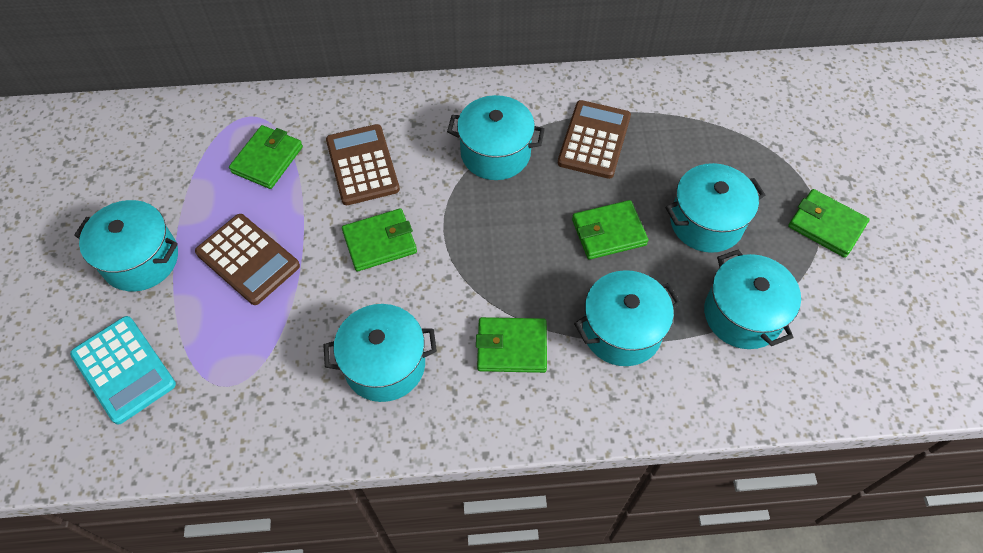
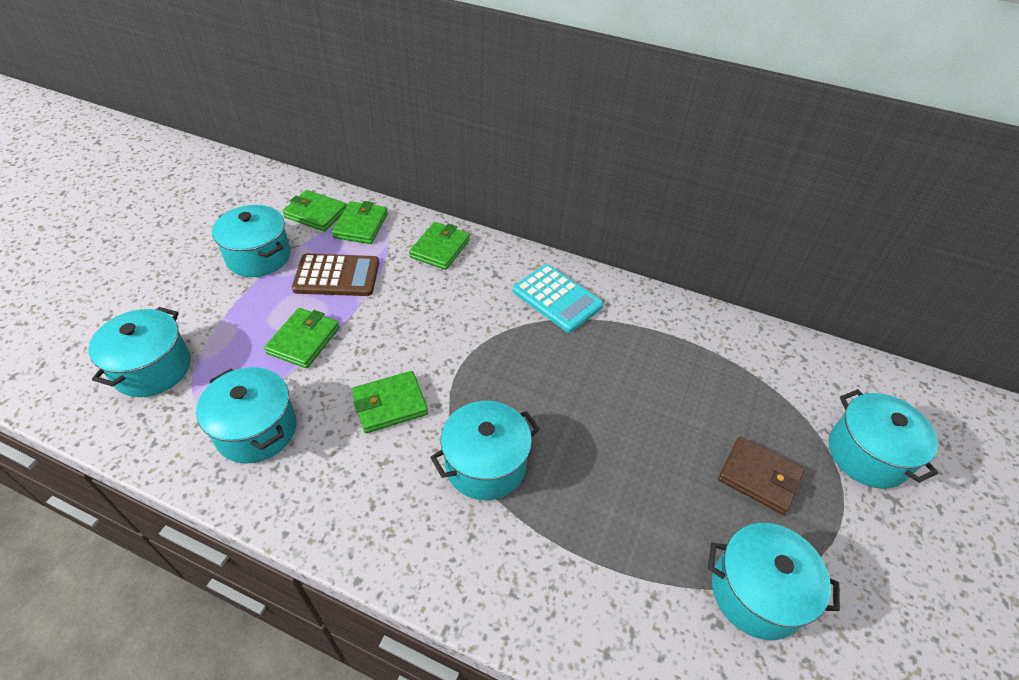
brown calculator: [195,214,300,305] [326,124,400,205] [558,100,631,179] = 3 -> [292,254,379,296] = 1
brown wallet: none = 0 -> [718,436,804,515] = 1

